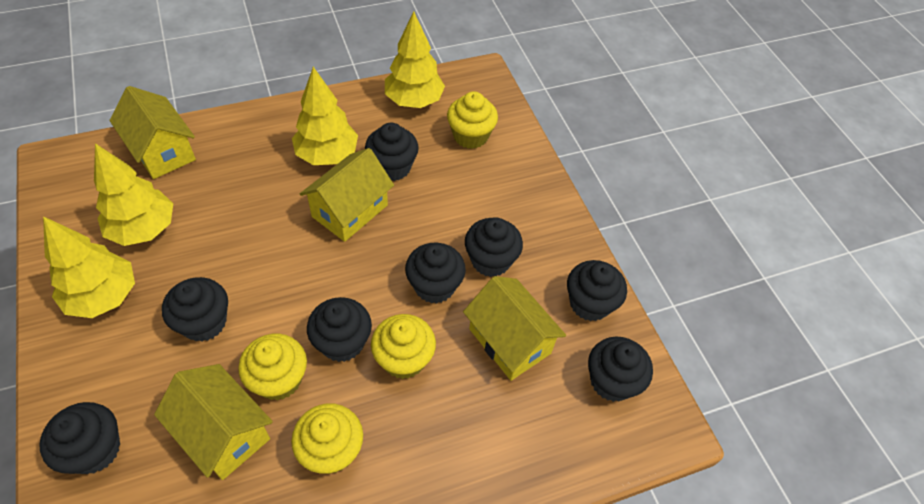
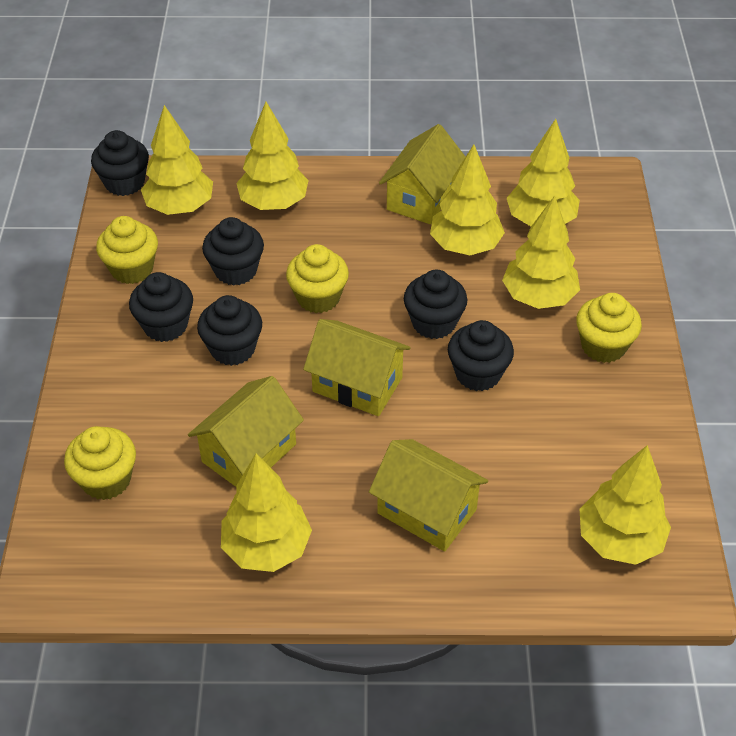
black cupcake: [39,402,120,474] [162,277,228,342] [307,297,372,362] [365,123,419,181] [405,243,466,304] [465,217,523,277] [567,260,627,321] [588,337,653,402] = 8 -> [91,130,149,196] [129,272,193,342] [197,295,262,366] [202,217,264,285] [404,269,467,339] [448,320,514,391] = 6
yellow tree: [43,216,135,318] [94,143,173,246] [292,67,358,165] [385,11,445,108] = 4 -> [141,105,213,215] [221,454,312,572] [236,102,309,210] [430,144,505,255] [502,196,580,309] [507,119,580,226] [580,445,671,565] = 7

